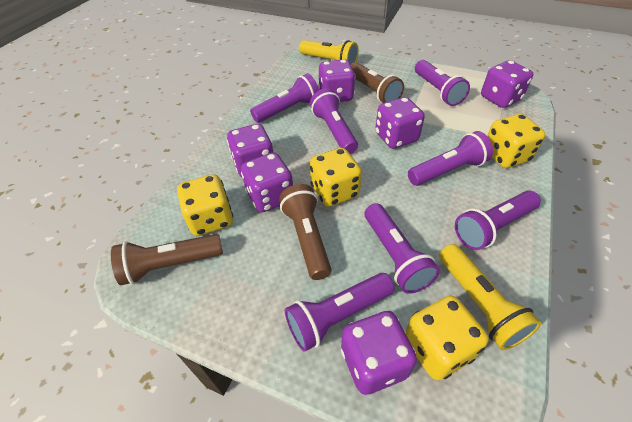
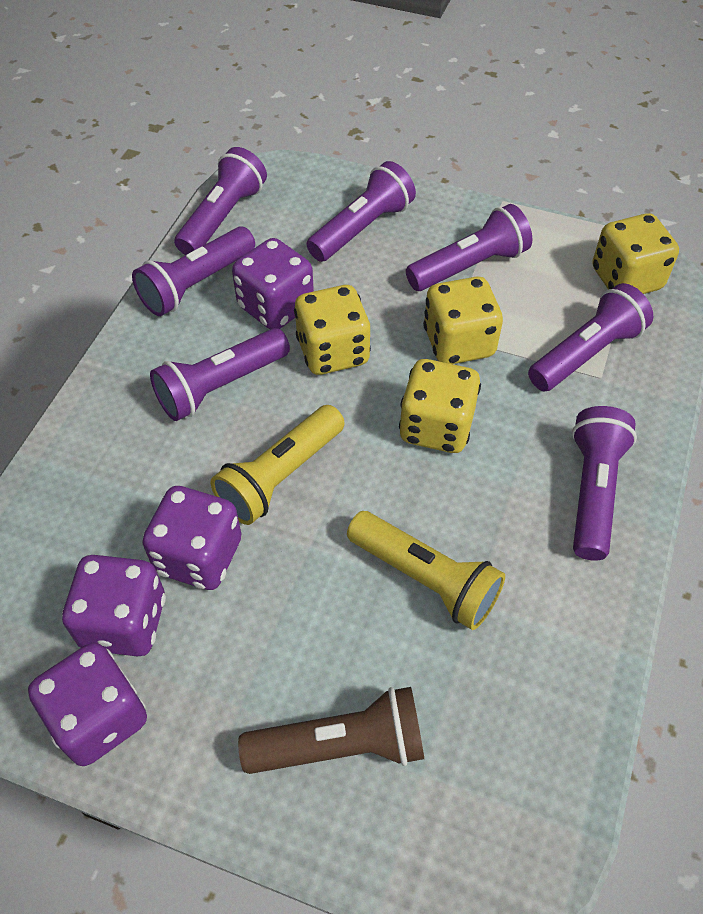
brown flashlight: [111,234,223,285] [279,184,332,280] [351,62,404,103] = 3 -> [238,687,424,774] = 1
purple dice: [227,124,273,177] [241,153,293,212] [318,59,355,102] [341,311,417,395] [375,97,425,149] [481,60,533,108] = 6 -> [28,643,147,766] [62,555,166,657] [143,486,241,590] [232,238,314,329] = 4

